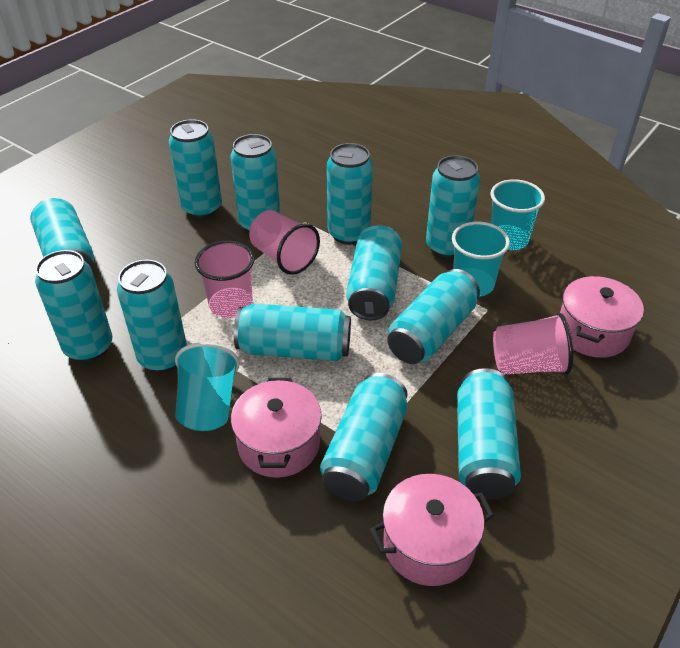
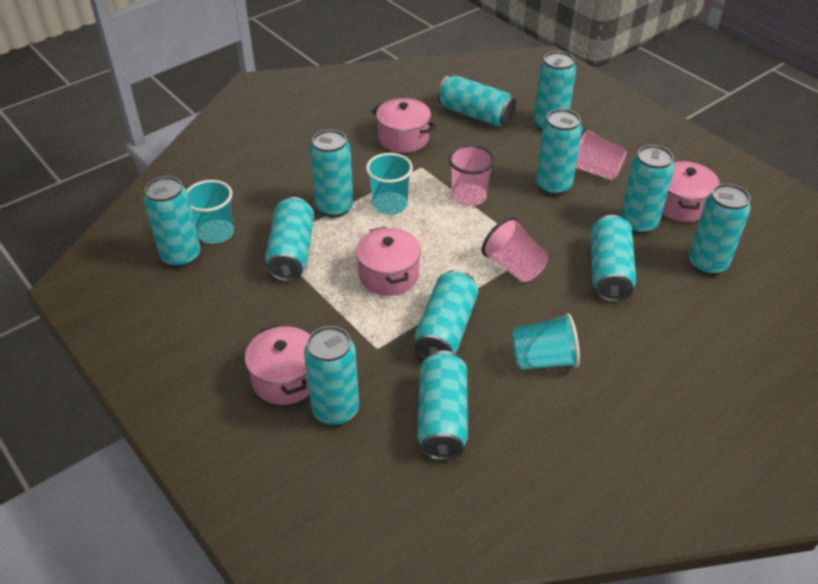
pink pot: [231,378,322,478] [370,474,494,586] [560,276,644,358] = 3 -> [245,325,310,405] [356,227,421,296] [372,98,436,153] [662,161,719,222] = 4

